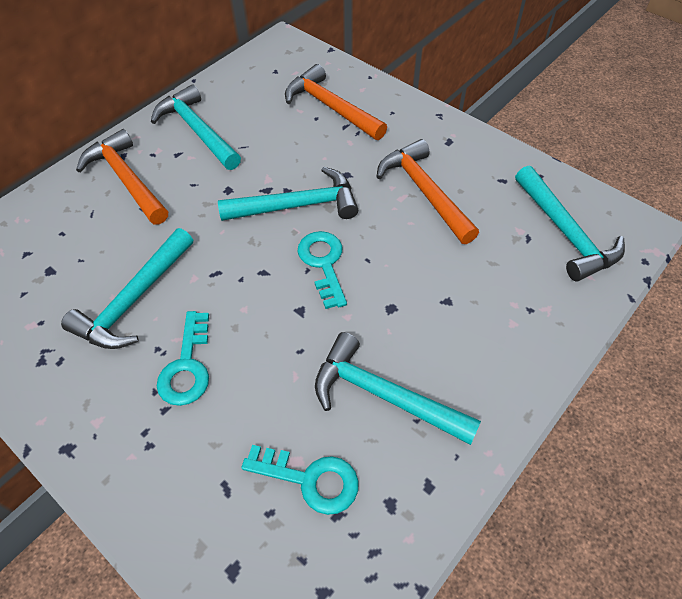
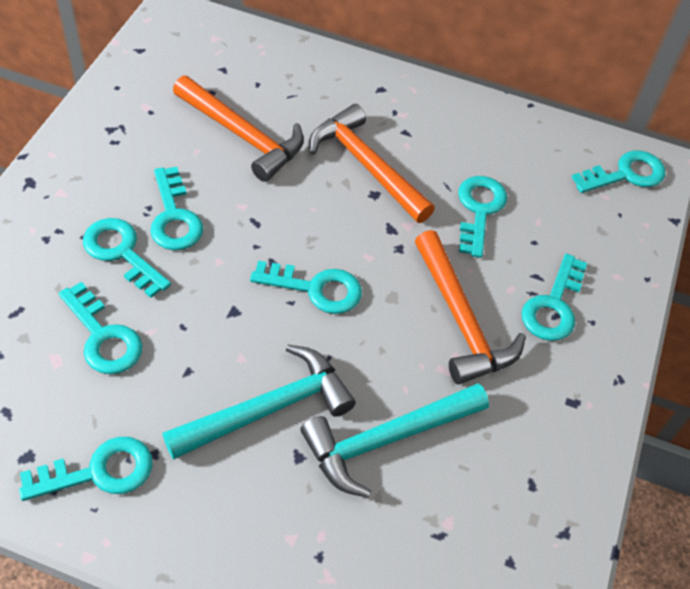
turquoise hammer: [61,228,193,349] [151,84,241,170] [218,167,358,221] [315,332,481,445] [515,166,625,281] = 5 -> [162,345,356,460] [300,383,489,498] = 2
turquoise key: [157,311,209,406] [241,445,359,515] [298,231,347,309] = 3 -> [19,437,153,501] [59,282,143,374] [83,218,171,298] [150,167,203,250] [250,261,362,314] [458,176,507,258] [522,254,587,341] [572,151,666,193] = 8

